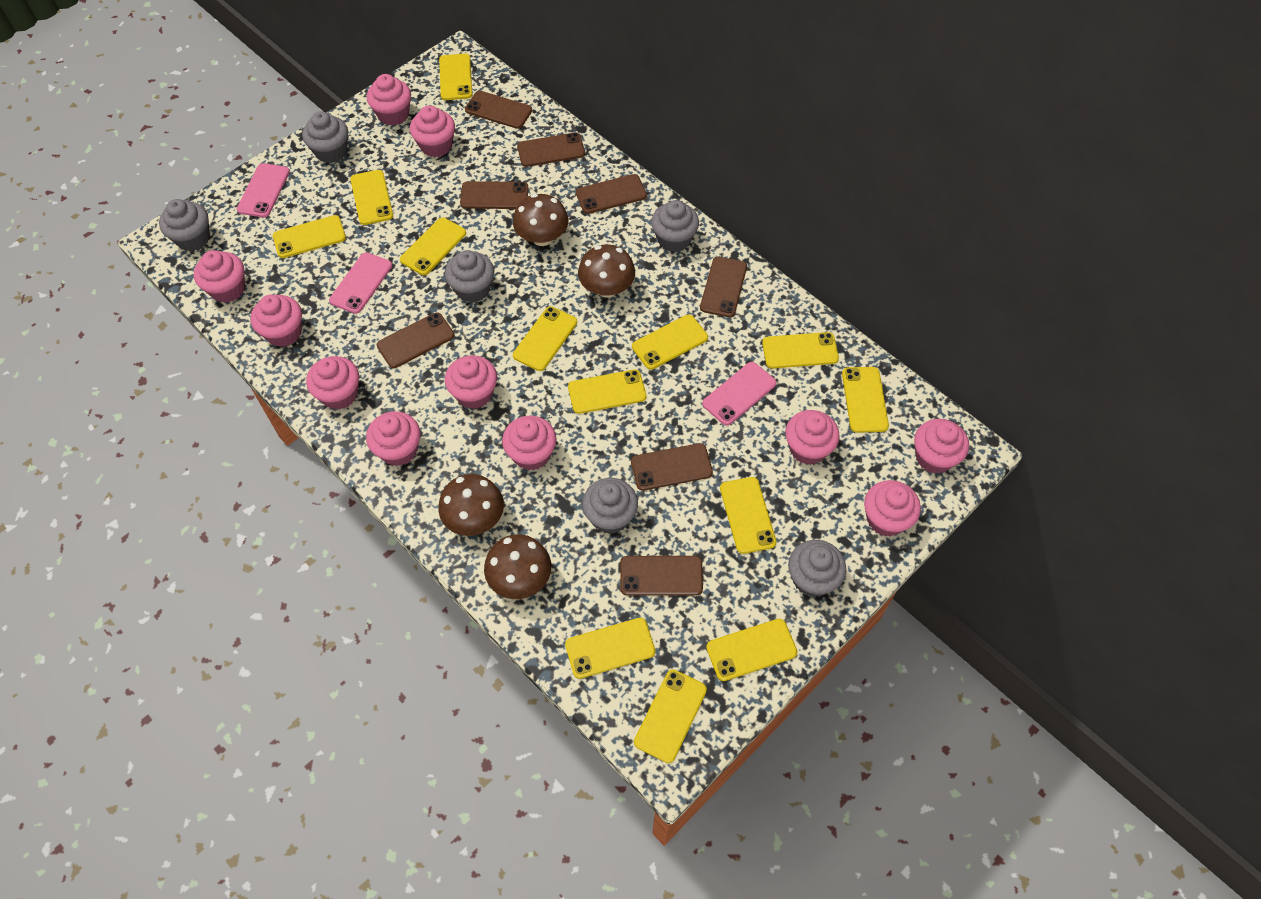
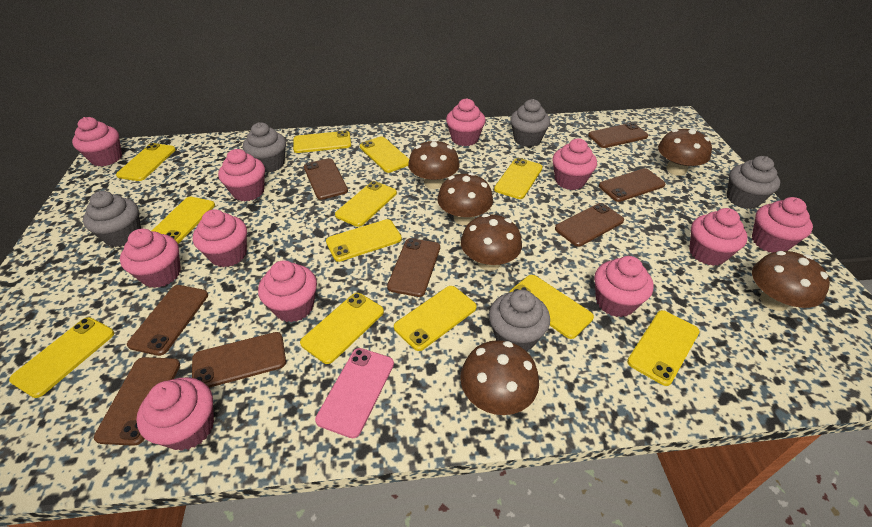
brown mushroom: [438,474,504,536] [484,534,551,599] [513,194,569,246] [578,245,635,298] = 4 -> [408,139,460,189] [437,173,493,225] [460,340,539,415] [461,214,522,271] [658,128,712,176] [752,251,830,311] = 6
grey cupcake: [159,199,210,251] [302,111,348,163] [445,250,494,302] [582,478,638,534] [651,200,699,252] [788,540,846,597] = 6 -> [83,191,141,247] [243,123,286,172] [489,290,550,351] [510,99,550,147] [727,156,780,209] = 5
pink phone: [237,163,290,218] [329,252,392,314] [702,362,776,425] = 3 -> [315,348,394,438] = 1
yellow phone: [273,215,346,258] [350,170,393,225] [400,218,466,275] [439,54,472,100] [513,306,577,371] [565,618,655,679] [568,369,646,414] [632,315,708,370] [634,669,707,763] [706,619,798,681] [720,477,777,554] [762,332,839,368] [842,367,889,433] = 13 -> [9,317,114,398] [116,143,176,181] [152,197,215,244] [293,131,351,153] [300,293,384,364] [326,219,402,262] [335,181,397,227] [360,136,409,173] [394,286,477,351] [494,158,543,199] [509,275,594,339] [627,310,700,386] = 12

